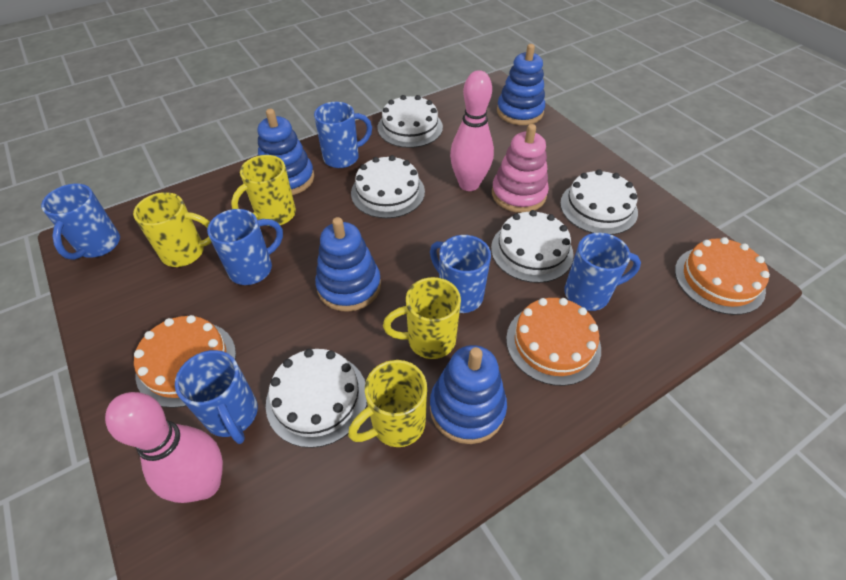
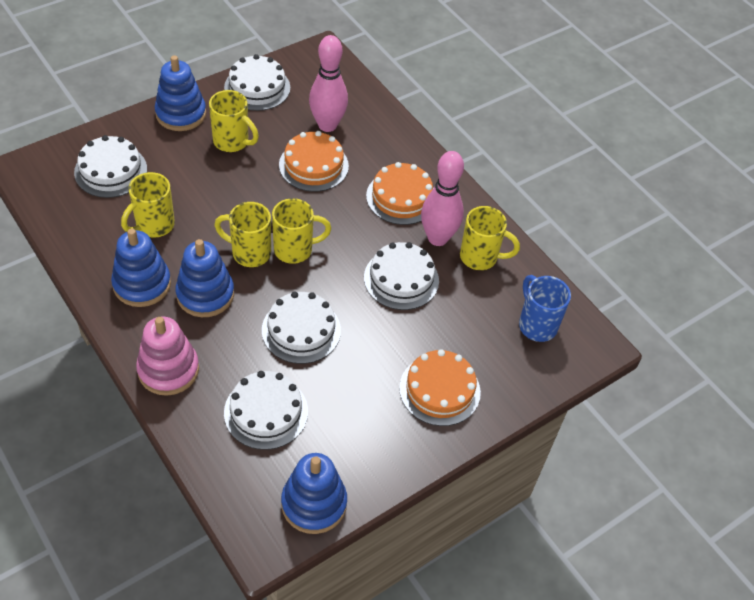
blue mug: [41,184,120,260] [175,350,258,444] [207,209,283,285] [314,102,372,168] [430,235,491,313] [564,233,641,311] = 6 -> [519,275,571,342] = 1
yellow mug: [133,192,212,267] [231,155,296,225] [348,360,427,447] [383,277,461,359] = 4 -> [121,172,175,238] [209,90,259,152] [214,202,271,267] [272,198,331,264] [460,206,520,270] = 5

